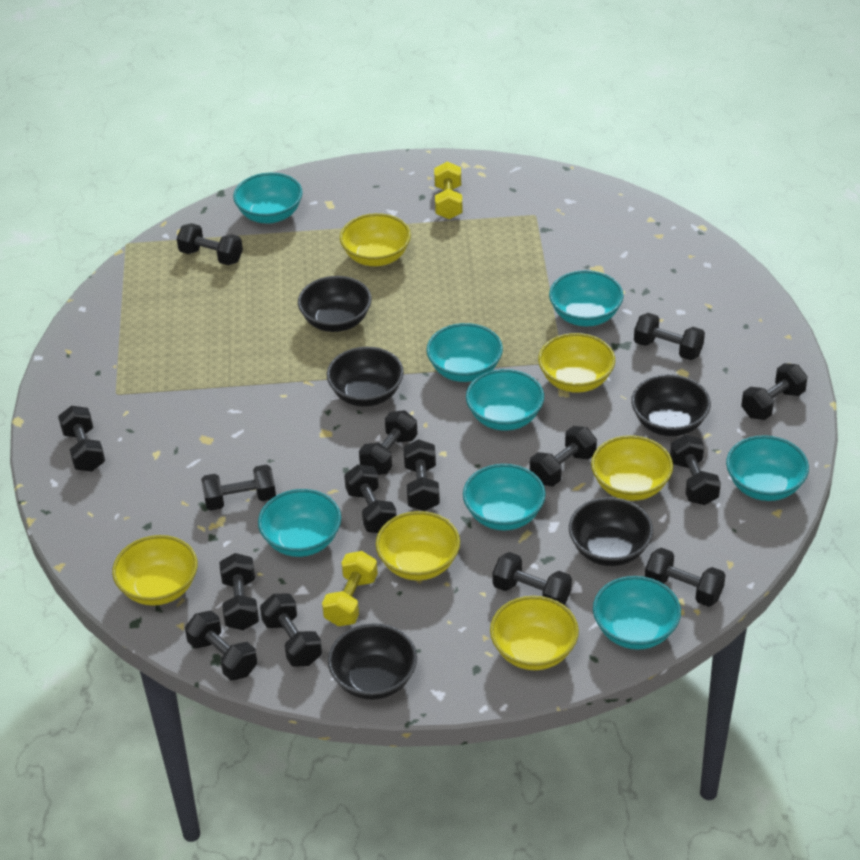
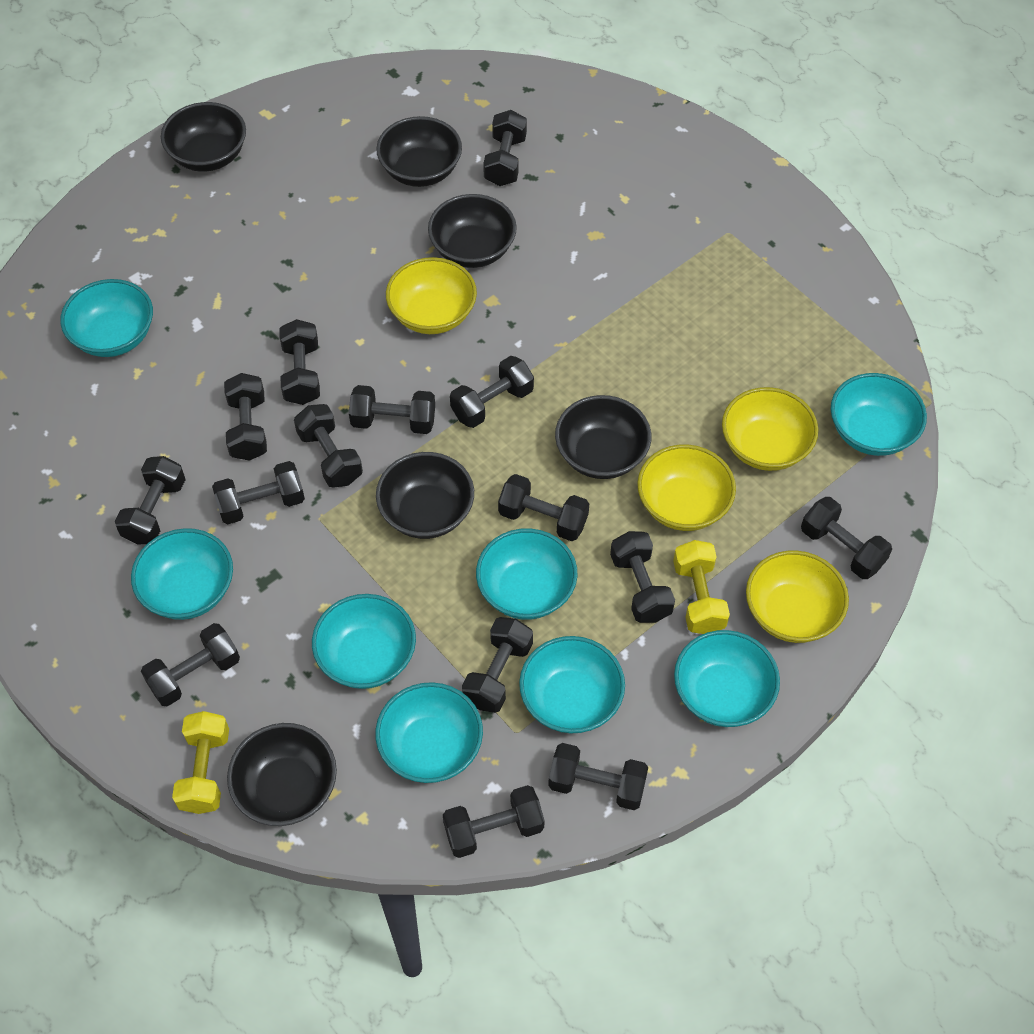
black bowl: [298,276,372,332] [327,347,404,407] [328,623,417,700] [569,497,653,566] [631,374,711,436] = 5 -> [161,102,246,172] [227,723,337,826] [376,116,462,187] [376,452,474,539] [428,194,517,268] [555,395,651,479] = 6
yellow bowl: [112,535,198,606] [340,213,411,266] [376,511,460,581] [490,596,579,670] [538,333,615,393] [591,435,673,501] = 6 -> [386,257,477,334] [637,445,736,531] [722,387,818,471] [746,550,849,643] = 4

